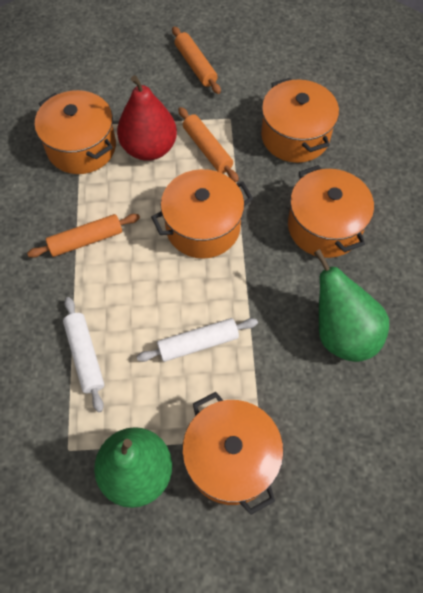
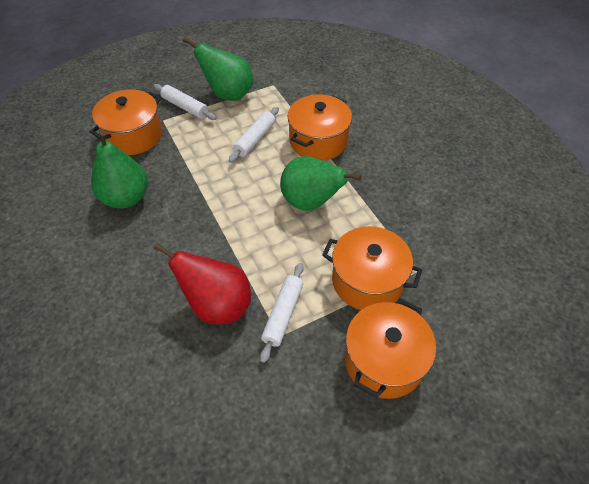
green pear: [94,427,172,508] [314,249,389,362] = 2 -> [91,131,148,208] [183,37,253,101] [280,156,362,211] = 3
orange pot: [35,90,116,174] [151,169,253,259] [182,392,283,515] [261,78,339,163] [288,165,374,258] = 5 -> [90,89,162,155] [287,94,352,161] [322,226,422,310] [345,299,436,399] = 4
orange rolling pin: [27,214,140,258] [172,26,221,94] [178,107,239,182] = 3 -> none = 0
white rolling pin: [63,297,104,412] [137,318,258,362] = 2 -> [154,84,216,120] [229,107,279,163] [260,263,304,363] = 3

